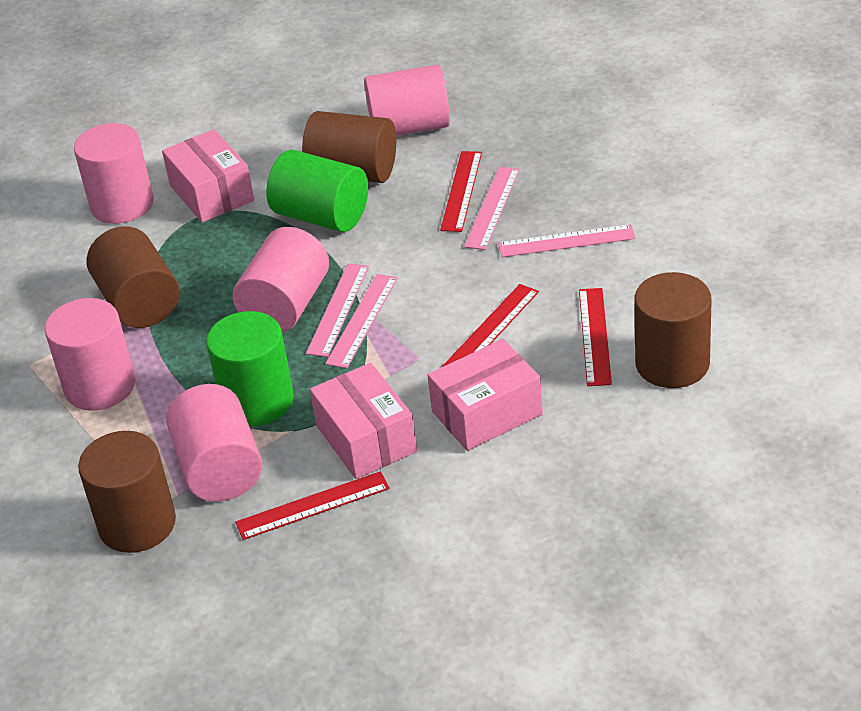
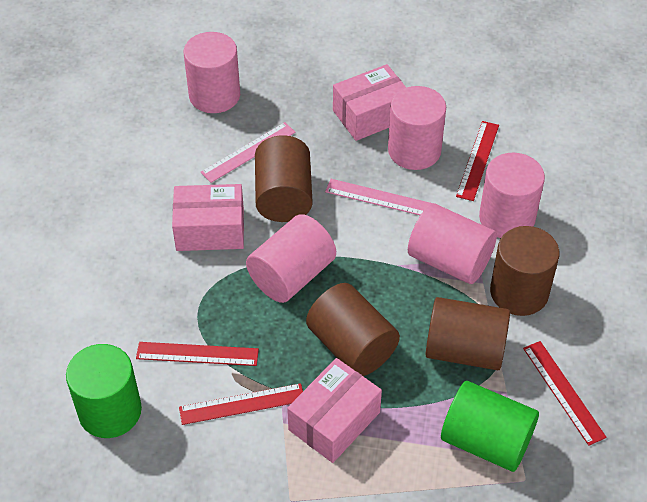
pink ruler: [306,263,369,357] [325,274,398,369] [464,167,520,250] [499,224,636,257] = 4 -> [201,122,296,183] [325,179,431,215] = 2

